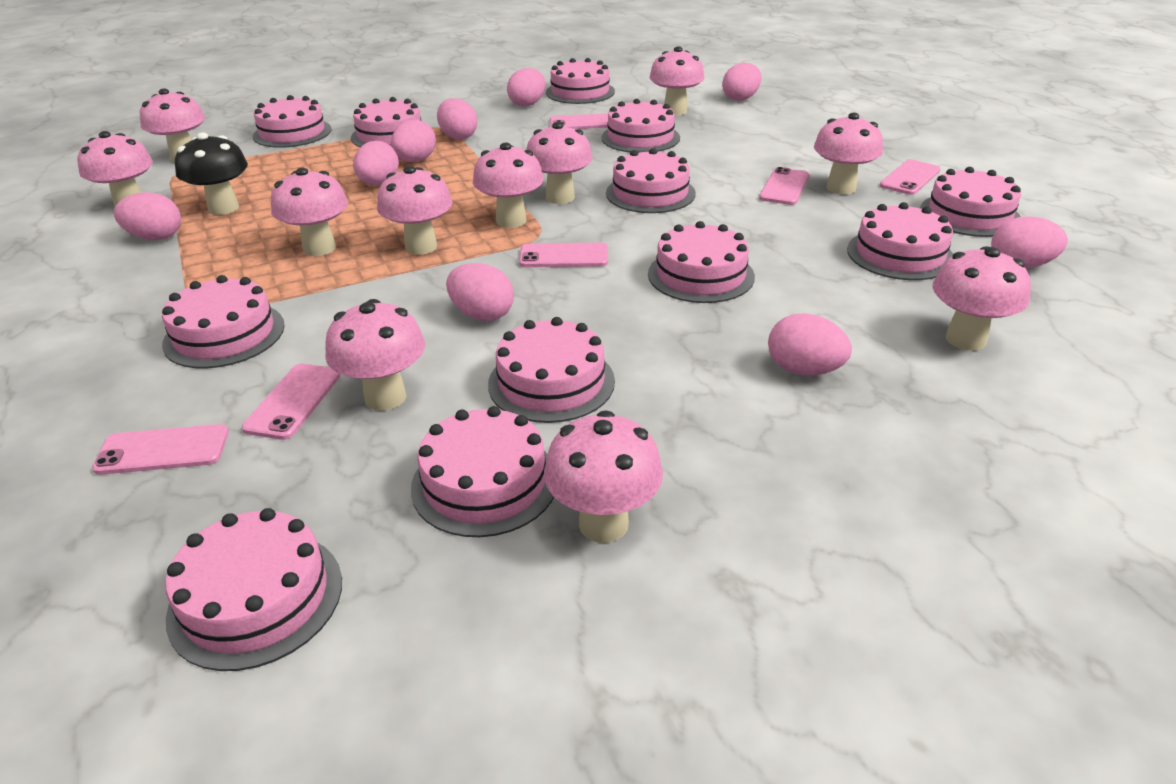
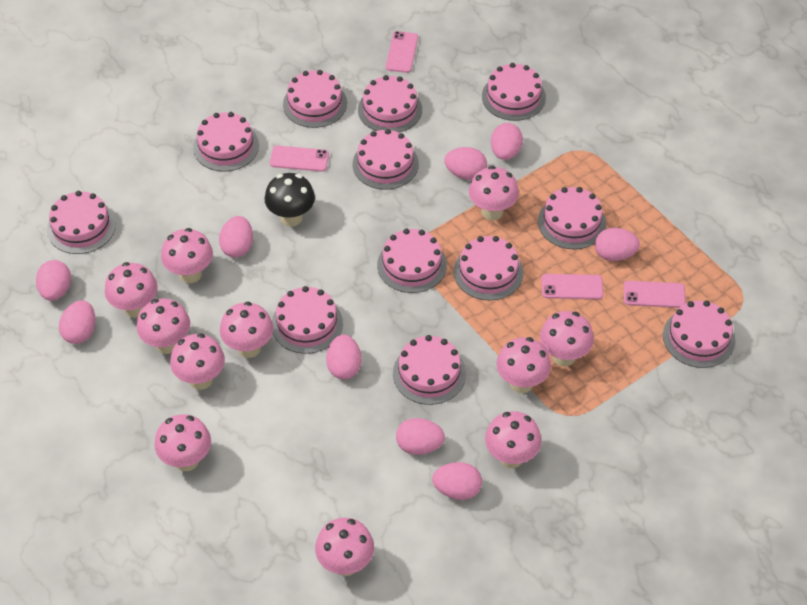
pink phone: [92,424,229,475] [242,364,341,440] [519,243,608,267] [550,113,608,129] [759,167,809,205] [880,160,941,195] = 6 -> [270,146,329,172] [386,31,418,73] [542,274,603,299] [623,281,686,308] = 4

